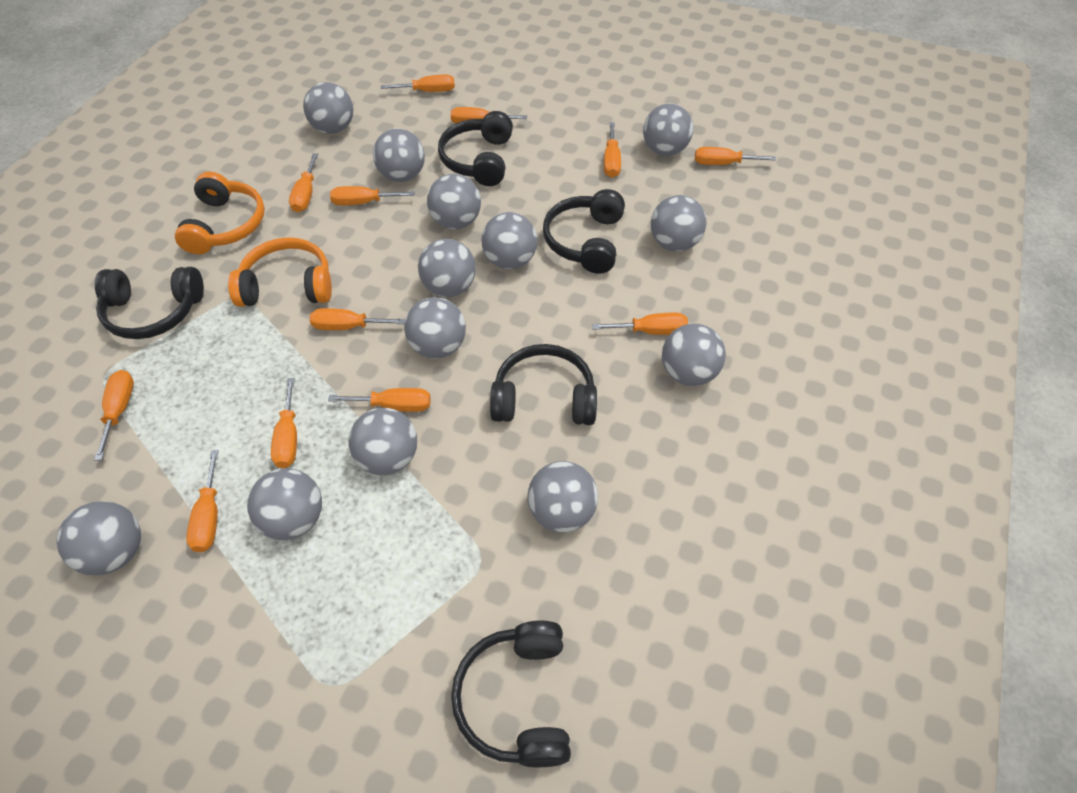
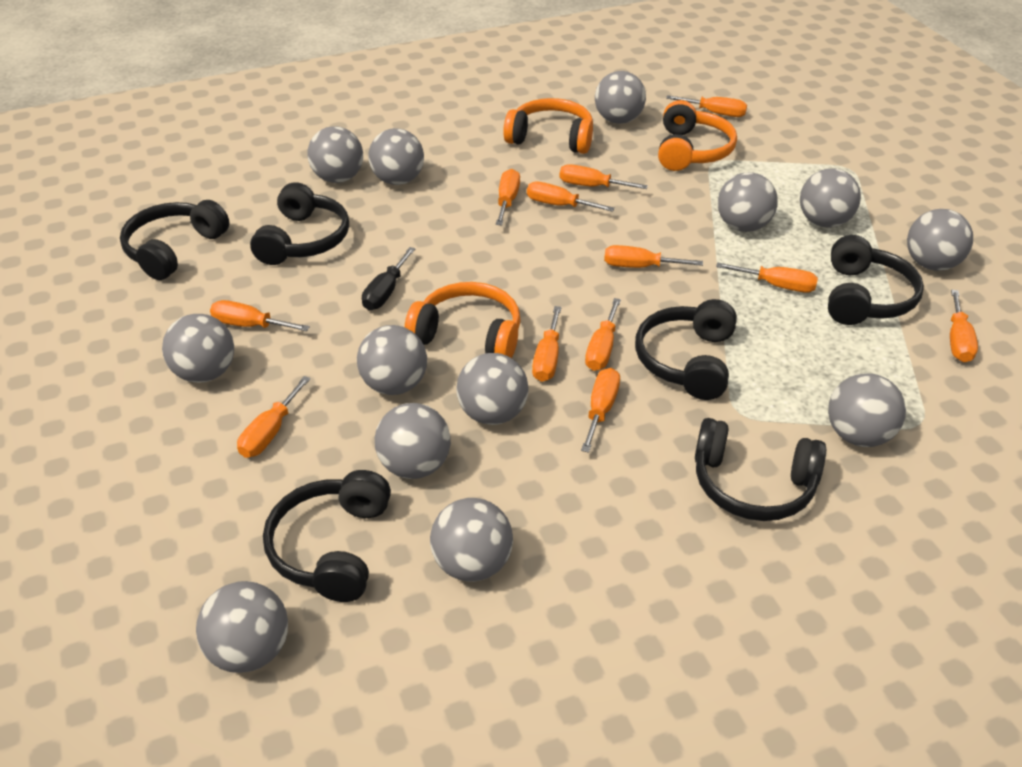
black headphones: [95,267,204,339] [438,111,513,186] [451,620,571,767] [490,344,597,425] [543,189,625,274] = 5 -> [120,200,230,280] [250,182,349,265] [263,470,391,602] [635,299,737,400] [695,418,826,521] [828,235,924,325] = 6
black screwdriver: none = 0 -> [362,247,415,310] = 1
orange headphones: [175,172,265,254] [228,237,332,307] = 2 -> [405,282,521,358] [503,98,593,154] [658,100,737,171] = 3

